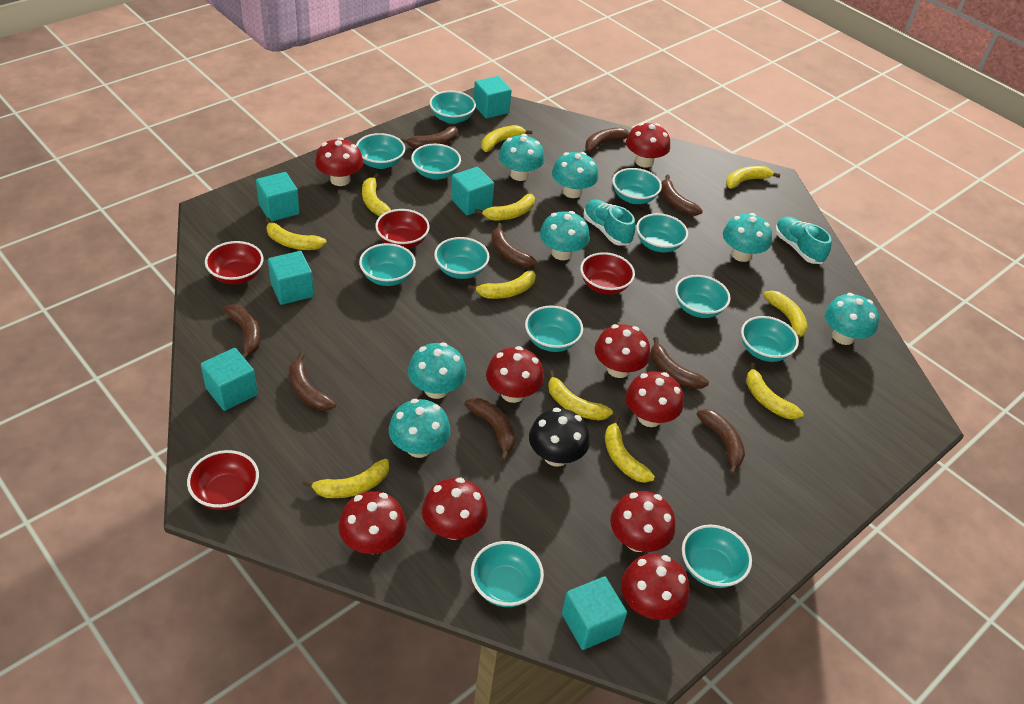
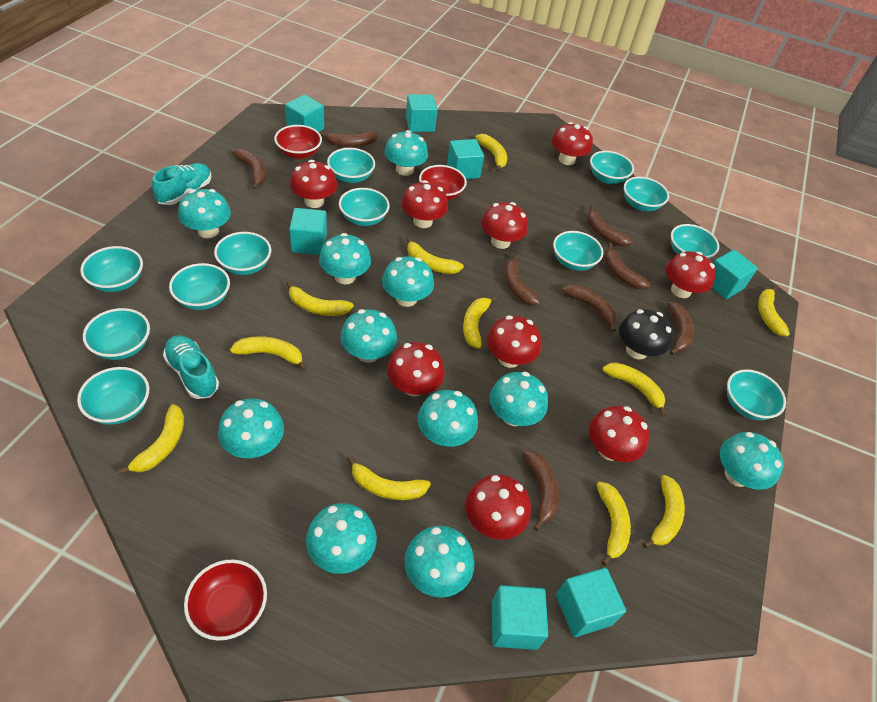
brown banana: [224,305,261,359] [289,352,336,411] [400,126,458,149] [465,398,515,461] [491,223,537,267] [585,128,630,152] [651,337,709,389] [661,175,703,216] [696,409,745,475] = 9 -> [232,149,266,190] [319,131,378,147] [504,254,540,305] [523,450,559,531] [561,284,616,332] [587,205,633,246] [604,243,651,289] [668,302,694,355] = 8
red bowl: [187,450,259,510] [205,241,264,284] [375,209,430,249] [580,252,635,295] = 4 -> [184,559,267,641] [274,125,322,159] [419,165,467,200] = 3
turquoise cube: [201,348,258,411] [256,172,300,222] [268,251,314,305] [451,167,494,216] [474,76,512,119] [562,576,627,650] = 6 -> [285,94,324,132] [289,208,327,255] [406,94,438,132] [447,139,484,179] [492,585,548,650] [556,568,626,637] [712,250,758,299] = 7
turquoise mushroom: [389,399,451,458] [408,342,466,399] [499,134,544,181] [540,211,590,260] [552,152,598,198] [723,213,772,262] [825,293,879,345] = 7 -> [178,189,231,238] [218,398,284,458] [306,503,377,574] [319,233,371,285] [341,309,397,363] [382,256,434,307] [384,130,428,176] [404,526,475,598] [417,390,478,447] [490,372,548,426] [720,432,783,490] = 11

